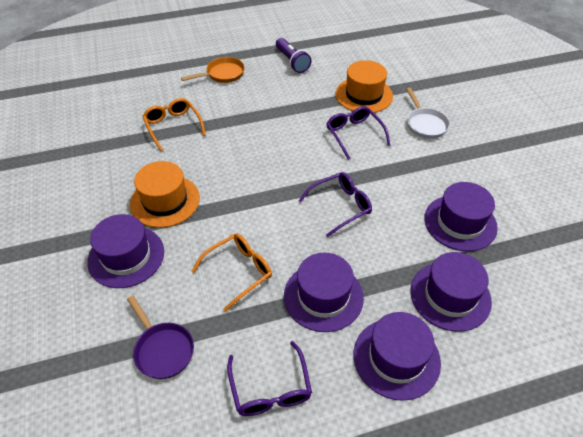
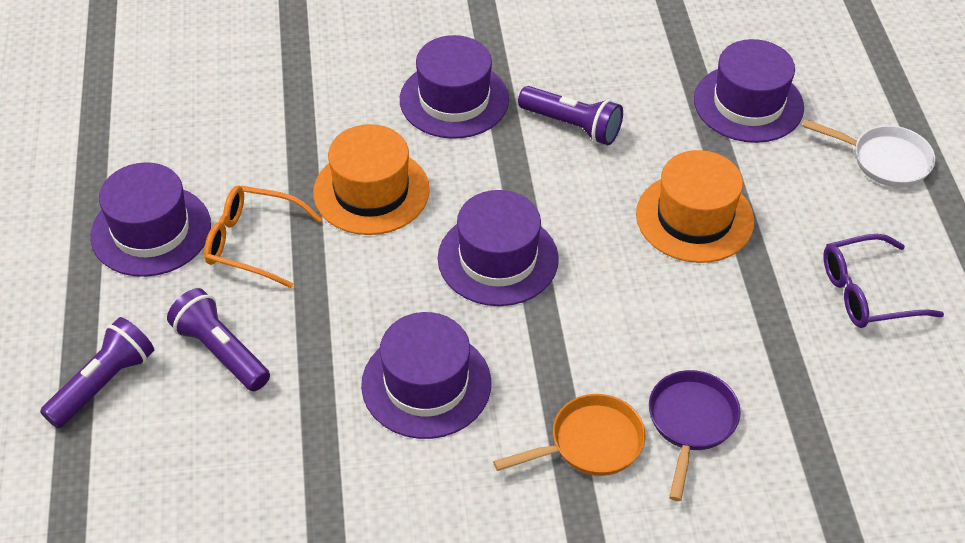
orange glasses: [142,98,206,151] [191,233,272,312] = 2 -> [204,185,322,288] = 1
purple flashlight: [276,38,312,73] = 1 -> [40,317,154,429] [167,288,270,391] [518,86,623,145] = 3
purple glasses: [227,341,312,416] [298,172,372,237] [326,106,390,159] = 3 -> [823,234,944,328] = 1

